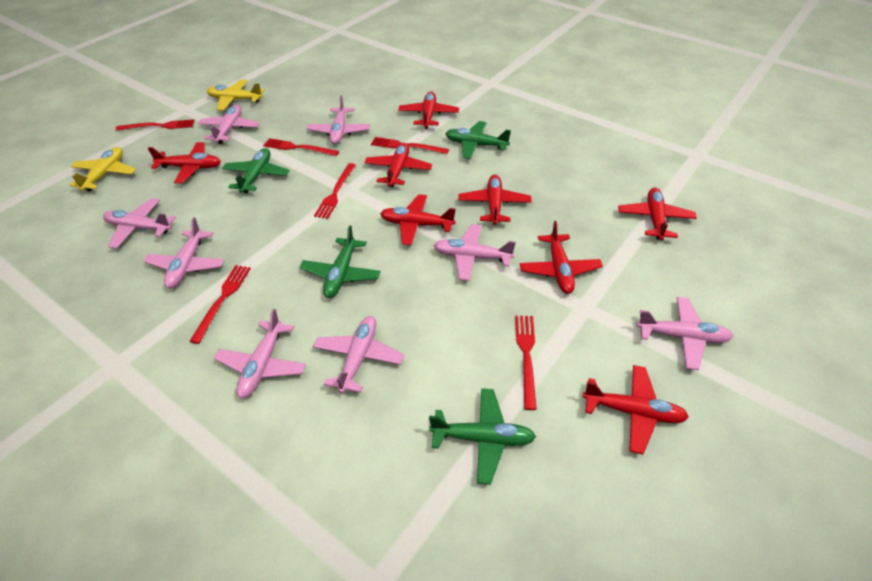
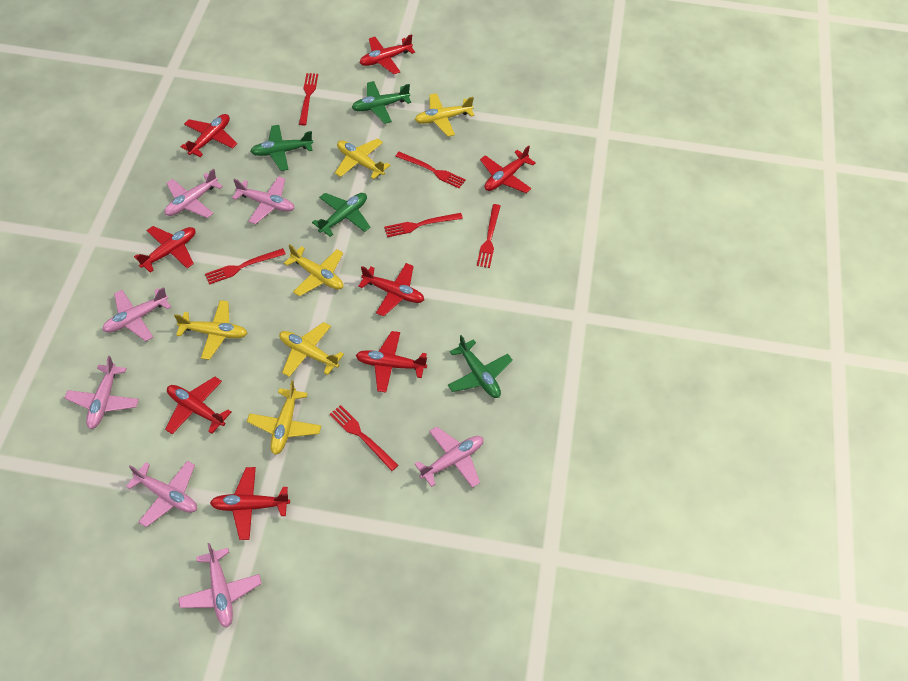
pink plane: [103,198,176,249] [144,217,224,288] [197,105,260,144] [214,308,306,399] [307,95,370,145] [313,316,405,394] [433,224,516,281] [636,297,733,370] = 8 -> [64,356,139,429] [102,287,171,341] [126,460,197,527] [164,169,223,218] [178,543,262,628] [232,176,295,224] [415,426,483,488] = 7
yellow plane: [69,147,136,191] [207,79,264,111] = 2 -> [174,300,247,360] [247,380,321,455] [279,322,344,377] [284,244,343,296] [335,138,390,179] [415,93,475,137] = 6

